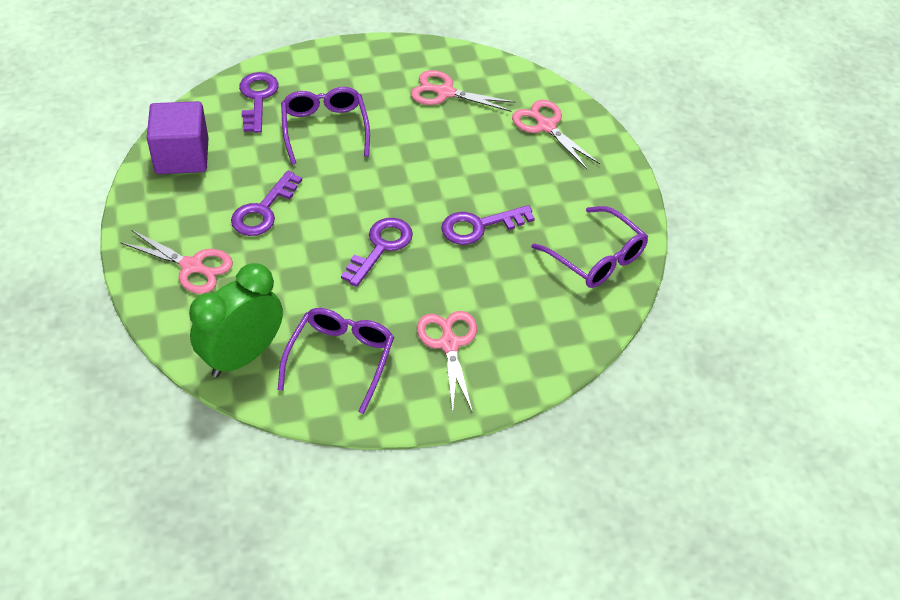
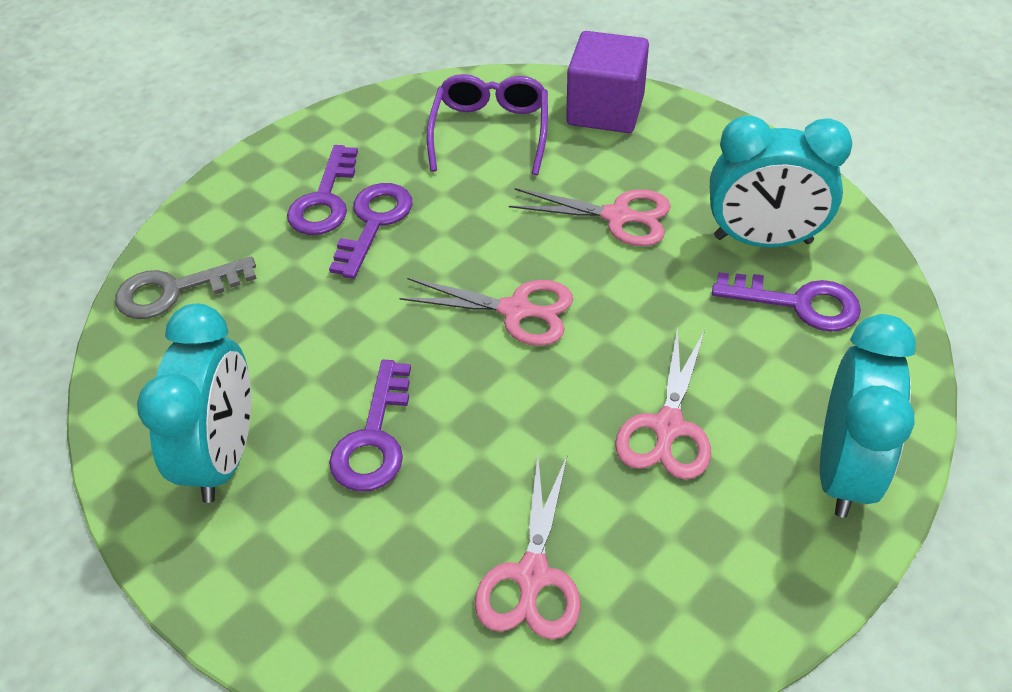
green clock: [189,263,283,377] = 1 -> none = 0
grey key: none = 0 -> [115,256,257,319] = 1
purple glasses: [278,308,394,414] [281,87,370,165] [532,206,648,288] = 3 -> [427,74,548,175] = 1
turquoise clock: none = 0 -> [137,304,251,503] [710,115,852,247] [820,314,916,518] = 3

